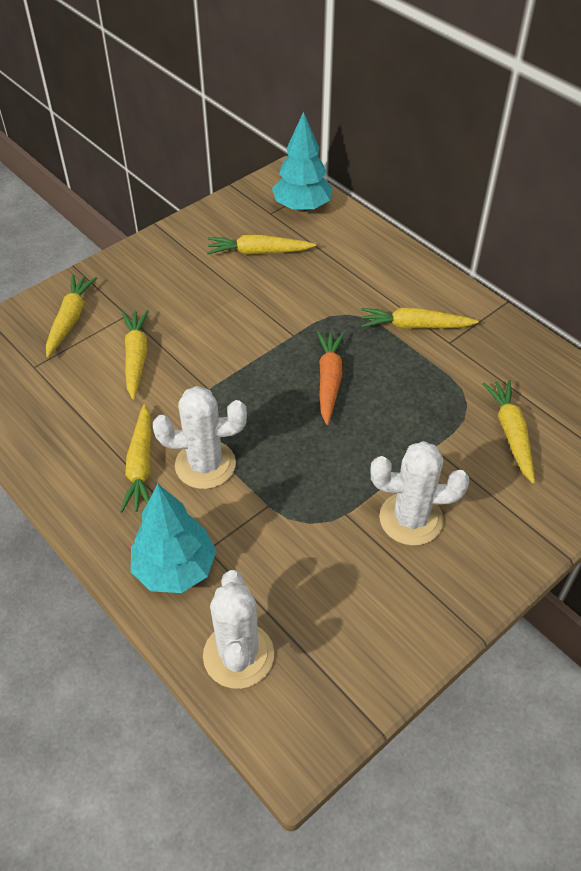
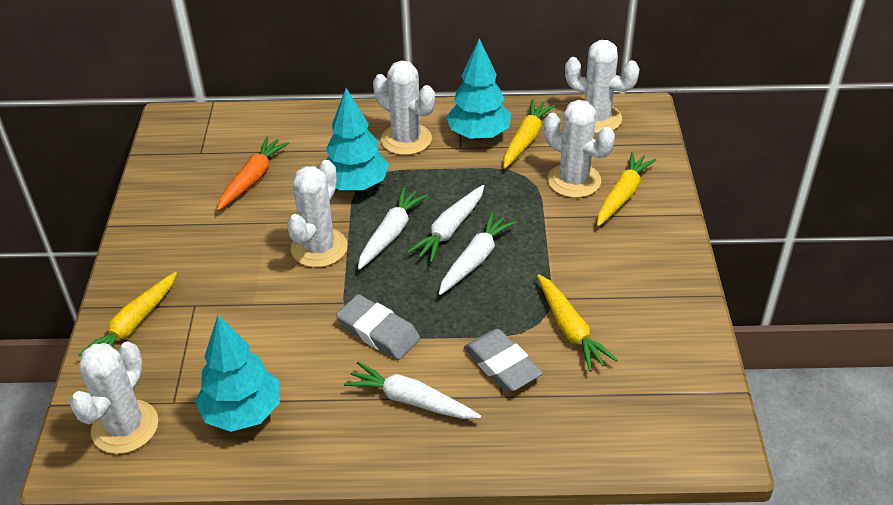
grey eraser: none = 0 -> [336,294,420,360] [464,329,543,392] = 2
turquoise tree: [131,483,216,593] [272,111,333,212] = 2 -> [195,315,280,432] [325,88,389,191] [446,38,511,140] = 3
white cactus: [153,386,247,489] [203,570,274,689] [371,441,469,546] = 3 -> [69,342,158,454] [287,160,348,268] [373,60,435,155] [544,100,615,198] [565,40,640,134] = 5
white carrot: none = 0 -> [344,362,481,419] [358,188,428,270] [407,185,484,263] [439,212,516,295] = 4
yellow carrot: [46,274,97,358] [120,404,151,513] [122,310,149,400] [207,235,316,255] [361,307,479,329] [483,380,535,484] = 6 -> [78,272,177,357] [503,99,555,169] [537,274,617,371] [597,152,656,227] = 4

